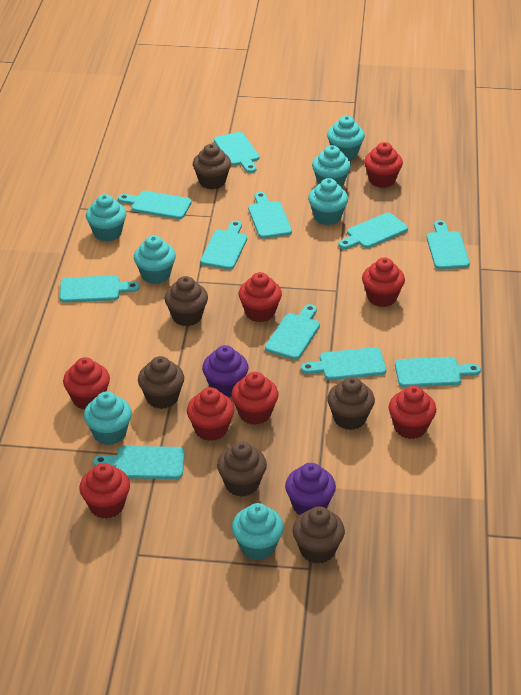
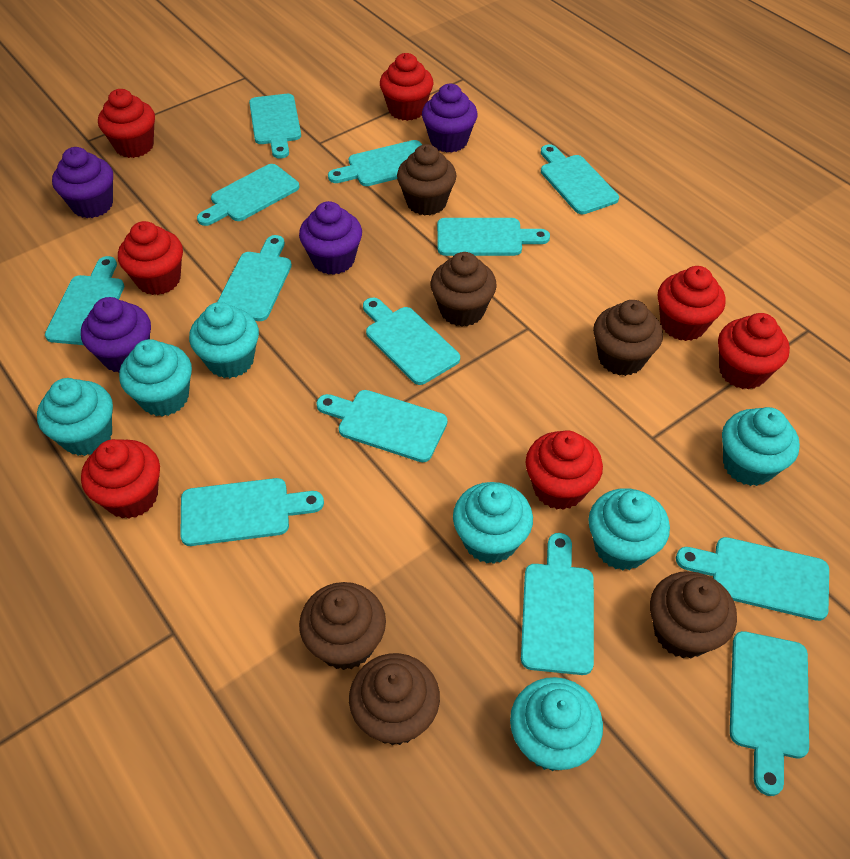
purple cupcake: [202,345,248,397] [285,463,336,515] = 2 -> [52,147,113,218] [81,297,151,373] [299,201,362,275] [422,84,478,153] = 4
red cupcake: [63,357,110,410] [79,463,130,519] [187,387,234,441] [232,372,279,425] [239,272,282,322] [362,257,405,307] [364,142,403,188] [389,386,436,439] = 8 -> [81,439,160,519] [98,89,155,158] [118,221,183,295] [380,53,433,121] [526,430,603,510] [658,266,725,341] [718,313,790,390] = 7
turquoise cutting board: [60,275,140,303] [93,446,185,479] [118,191,192,219] [200,220,247,270] [214,132,260,173] [248,192,292,239] [265,304,320,360] [301,347,387,380] [338,213,408,249] [395,357,481,387] [426,220,470,269] = 11 -> [45,256,124,345] [180,478,324,546] [197,164,300,226] [217,235,292,321] [249,94,301,158] [316,390,447,462] [328,140,422,186] [363,298,460,385] [437,218,550,256] [521,533,594,675] [541,144,619,214] [676,537,829,621] [730,631,809,796] = 13

